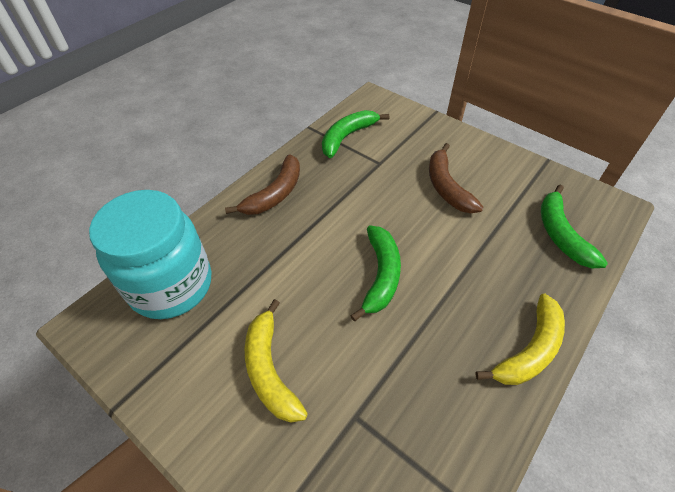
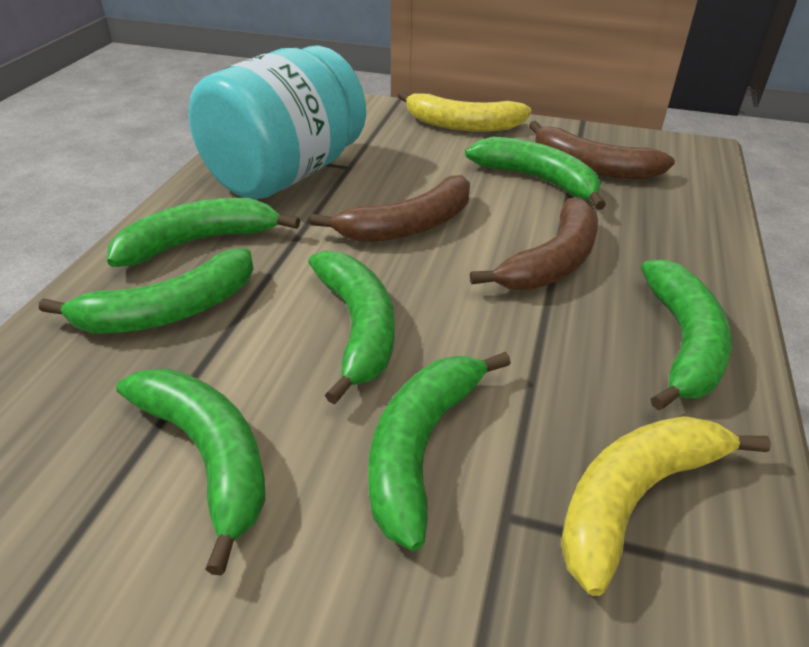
brown banana: [225,154,300,215] [429,143,483,213] = 2 -> [310,175,470,242] [470,197,598,290] [529,121,675,180] = 3
green banana: [322,110,389,158] [351,225,401,321] [541,185,608,268] = 3 -> [39,248,254,334] [107,198,300,267] [116,369,265,576] [308,250,395,404] [368,352,511,551] [465,137,606,210] [641,259,732,411] = 7

